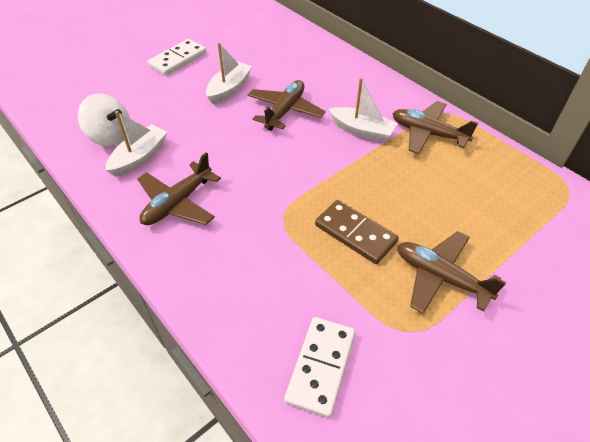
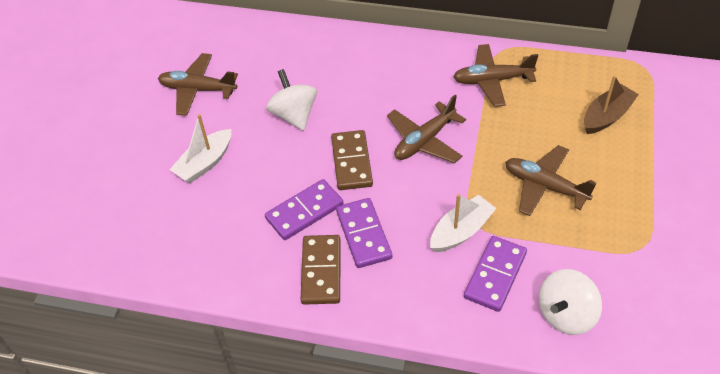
brown boat: none = 0 -> [584,75,639,134] = 1
brown domino: [315,200,399,264] = 1 -> [301,235,341,305] [331,130,373,190] = 2
purple domino: none = 0 -> [265,179,343,240] [336,198,392,268] [464,236,527,312] = 3
white boat: [106,111,167,177] [206,42,252,104] [329,78,398,142] = 3 -> [170,114,231,183] [430,194,497,252] = 2
white domino: [147,39,206,76] [284,317,355,418] = 2 -> none = 0
white spinning top: [78,94,130,147] = 1 -> [266,69,317,131] [539,269,602,335] = 2

